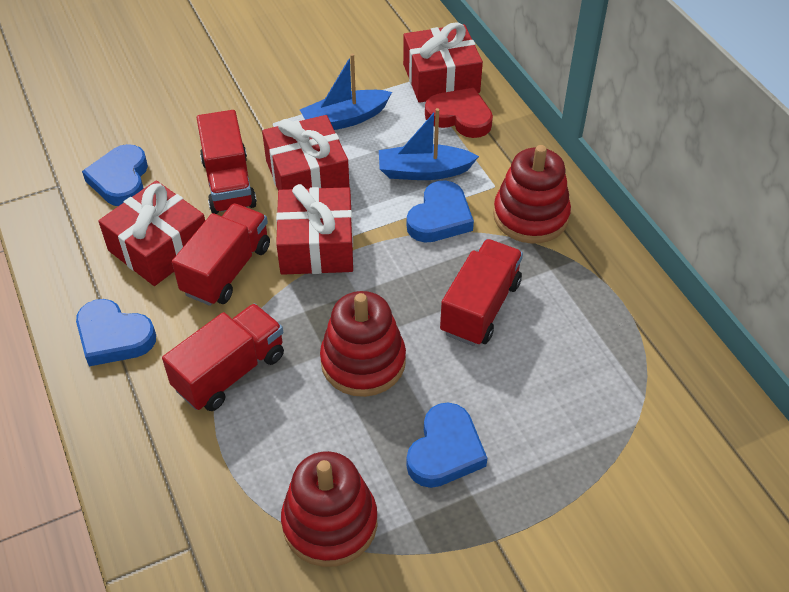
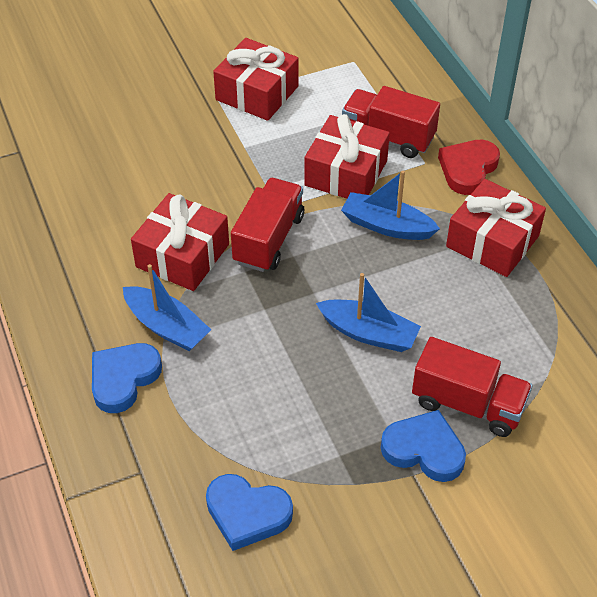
blue boat: [300,54,392,130] [379,108,479,180] = 2 -> [123,264,211,351] [316,273,421,352] [341,171,440,240] = 3
blue heart: [76,299,156,366] [82,144,148,206] [406,403,487,488] [407,181,474,242] = 4 -> [92,343,162,413] [206,474,293,551] [381,410,466,482] = 3
red stacking toy: [281,451,377,567] [320,291,406,397] [493,145,571,243] = 3 -> none = 0
red truck: [162,303,284,411] [172,203,270,306] [197,110,257,214] [440,239,523,346] = 4 -> [231,178,304,272] [342,86,440,158] [412,337,533,437] = 3

